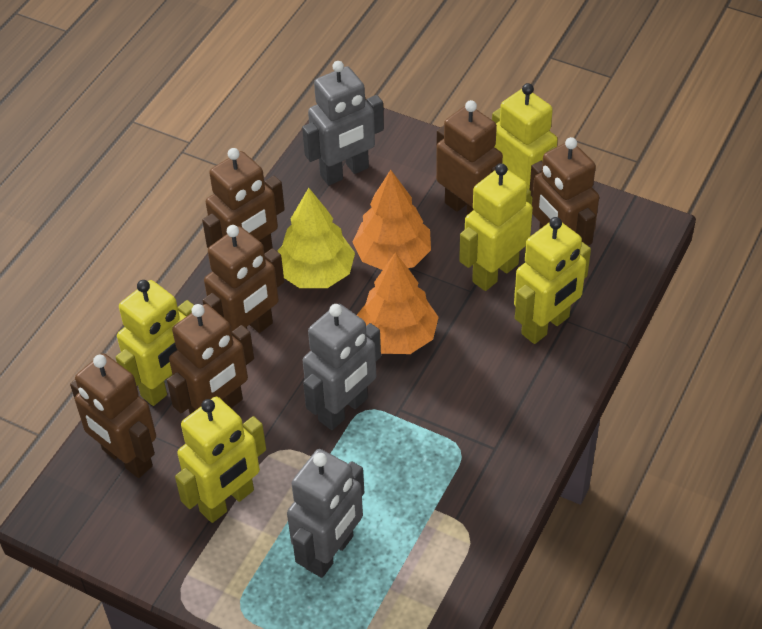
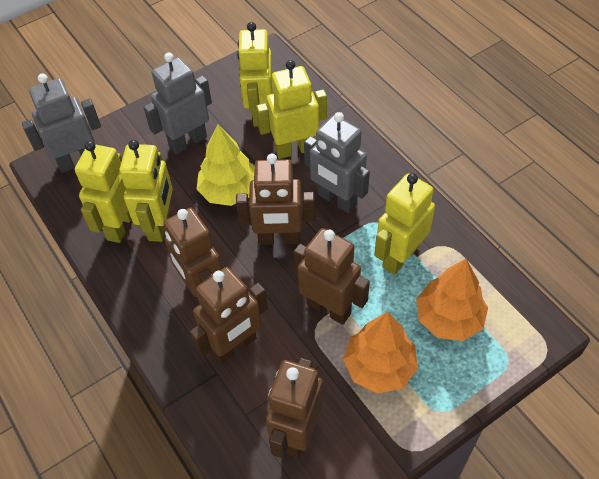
brown robot: [70,353,156,478] [167,304,254,414] [202,148,285,254] [203,225,284,333] [436,100,508,215] [530,137,599,246] = 6 -> [164,208,222,297] [190,267,268,364] [236,154,315,245] [266,358,323,459] [293,228,370,325] = 5

